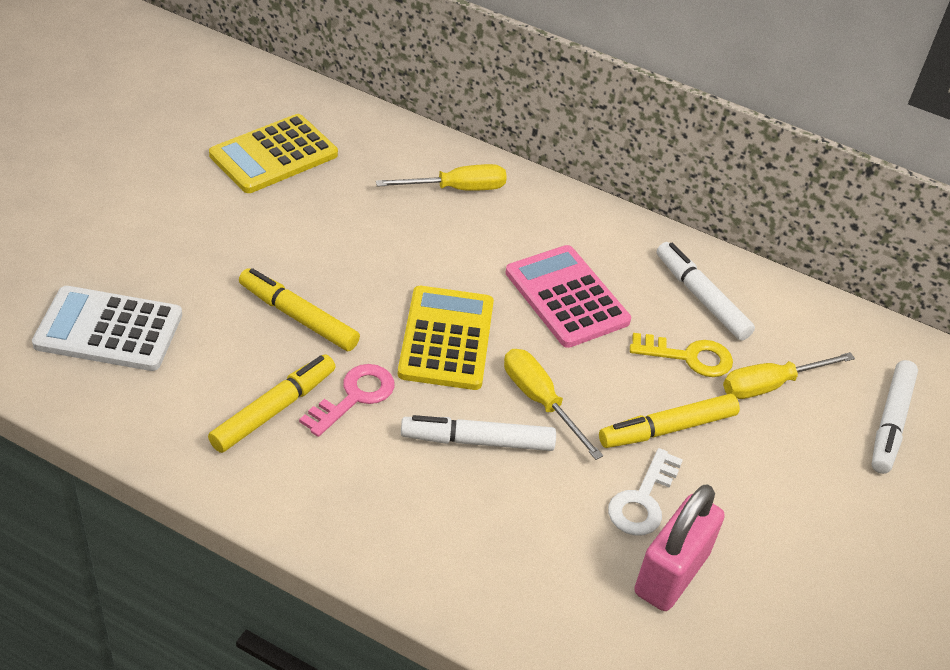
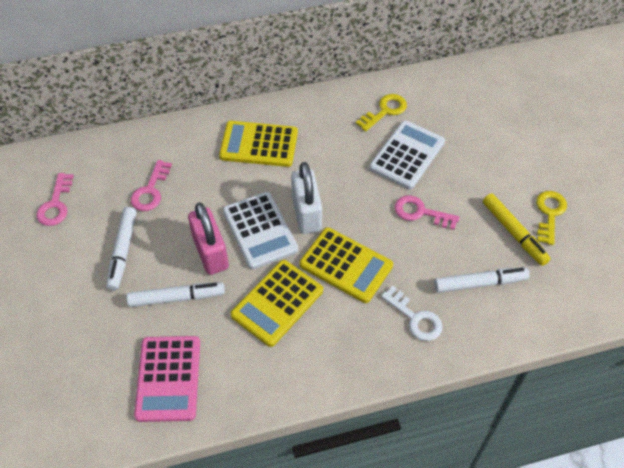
pink key: [299,364,395,437] = 1 -> [36,173,74,226] [131,160,172,211] [395,195,459,230] = 3
white calculator: [32,286,182,371] = 1 -> [223,192,298,270] [369,120,445,189] = 2
white padlock: none = 0 -> [291,162,322,234] = 1
yellow calculator: [209,114,338,193] [398,286,494,390] = 2 -> [219,121,298,167] [231,260,323,347] [300,227,393,303] = 3
yellow key: [630,333,733,377] = 1 -> [356,94,407,132] [536,191,567,245] = 2
yellow marker: [208,355,335,453] [239,268,360,351] [599,394,740,448] = 3 -> [483,193,551,266] = 1
yellow screwdriver: [376,164,507,191] [504,349,603,460] [723,352,855,399] = 3 -> none = 0

